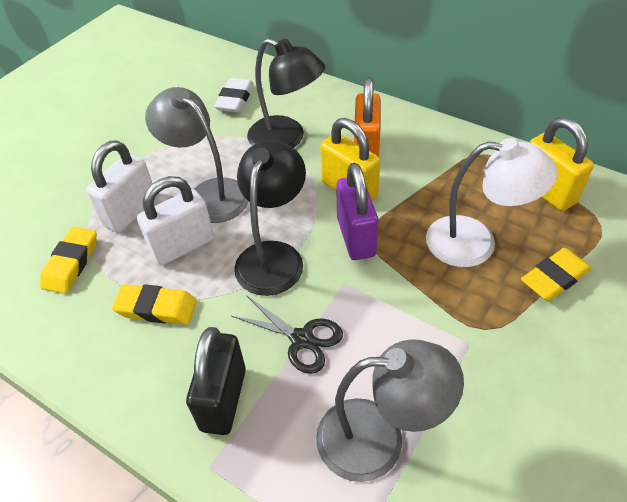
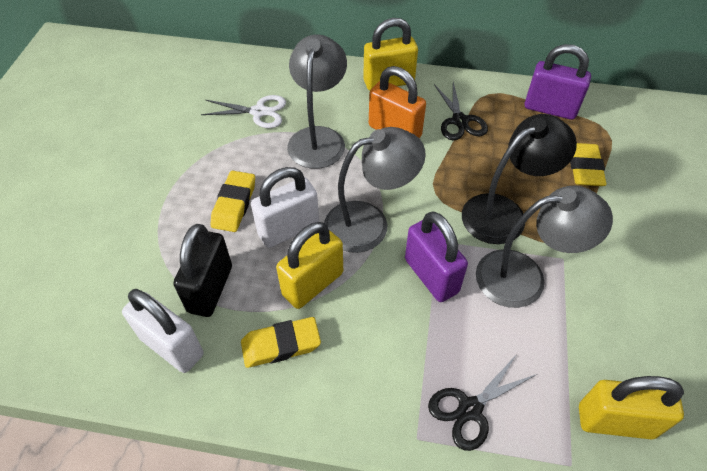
black lamp: [234,141,306,296] [247,38,325,148] = 2 -> [462,114,577,244] = 1
black scissors: [231,295,343,374] = 1 -> [428,354,537,451] [434,82,488,140] = 2
grey lamp: [145,87,249,223] [316,339,464,482] = 2 -> [287,34,347,169] [324,127,426,253] [476,186,613,308] = 3
purple padlock: [336,163,379,260] = 1 -> [405,211,468,302] [524,44,591,120] = 2
white eraser: [214,78,254,112] = 1 -> none = 0
white lamp: [426,138,558,267] = 1 -> none = 0
white scissors: none = 0 -> [201,95,286,128] = 1
yellow padlock: [320,118,380,201] [529,118,594,211] = 2 -> [276,222,343,309] [363,18,418,91] [579,376,684,439] = 3

